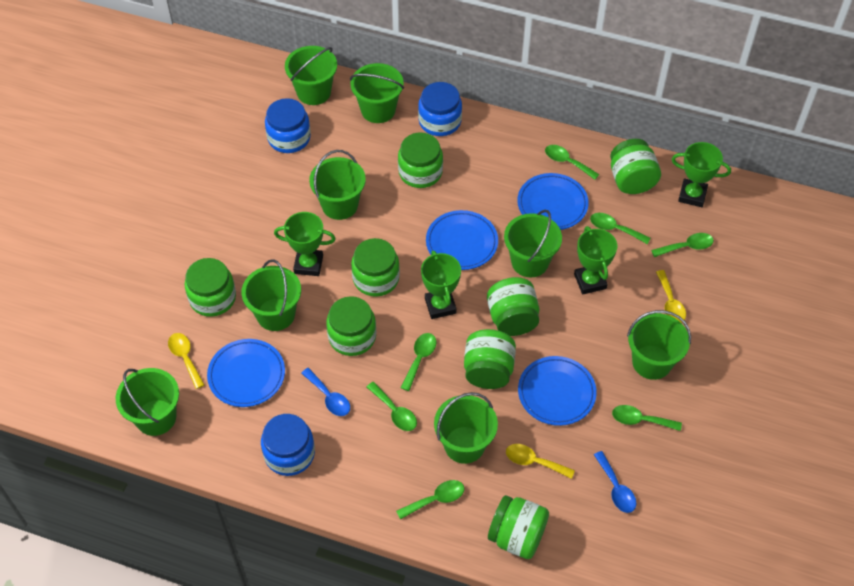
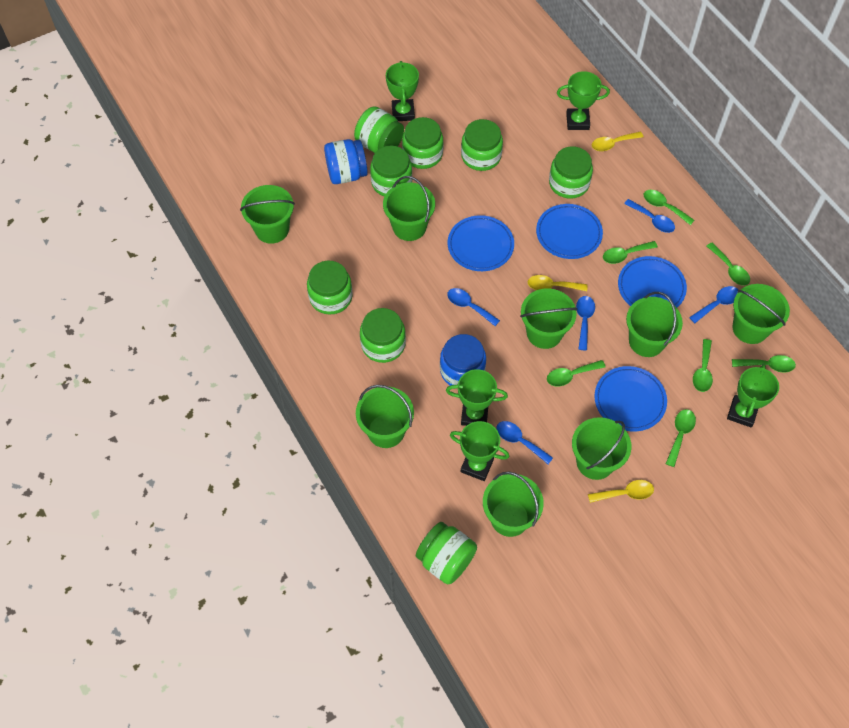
blue jar: [261,414,315,476] [265,98,311,153] [418,82,462,136] = 3 -> [324,139,368,184] [440,334,486,389] = 2
blue spoon: [301,368,350,416] [594,451,636,513] = 2 -> [447,288,500,326] [497,421,553,464] [576,296,595,350] [624,199,675,233] [689,286,738,323] = 5
green trophy: [274,212,336,276] [421,250,461,319] [574,226,617,294] [672,142,731,207] = 4 -> [386,61,419,121] [446,369,508,426] [450,421,509,481] [557,71,610,130] [727,364,779,427] = 5

